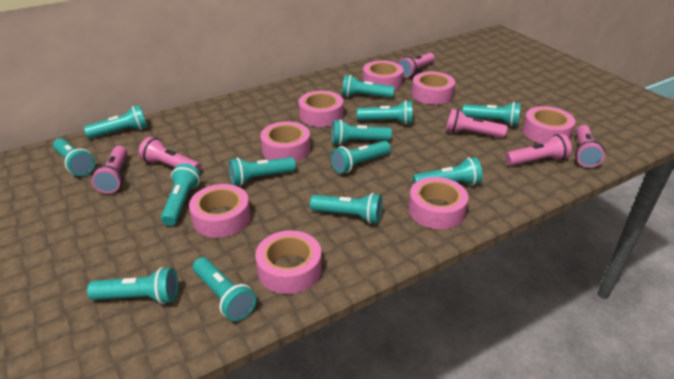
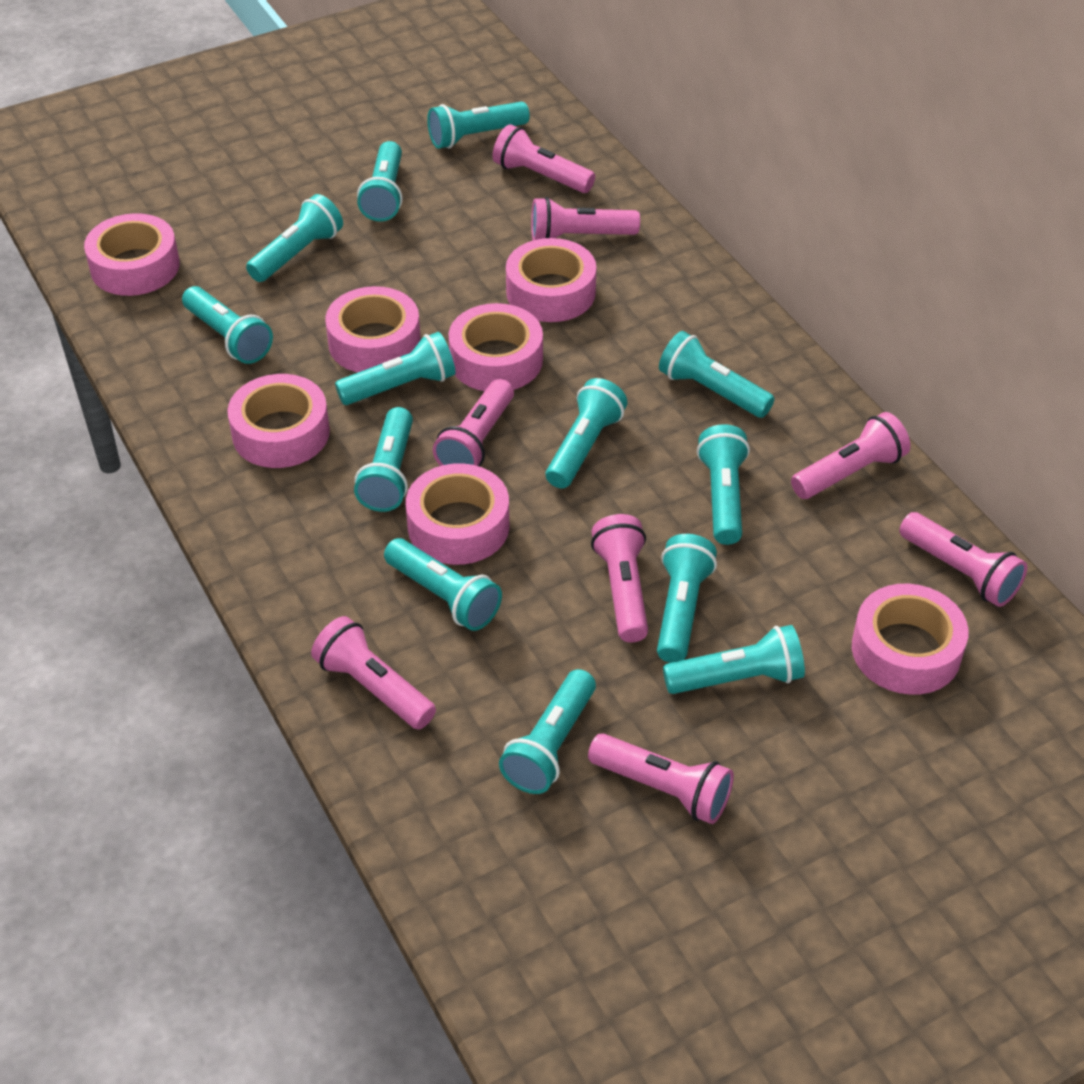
pink flashlight: [92,146,128,194] [139,137,201,172] [398,53,435,78] [446,109,507,138] [505,134,572,166] [575,125,605,168] = 6 -> [311,616,436,729] [433,379,514,466] [493,124,595,193] [531,197,640,240] [588,733,734,824] [591,514,648,642] [791,412,910,499] [899,512,1027,607] = 8
pink tape: [189,184,251,238] [255,230,322,294] [260,121,310,162] [299,91,343,127] [363,60,404,90] [408,177,469,229] [412,71,455,105] [522,106,576,144] = 8 -> [84,213,180,296] [227,374,330,468] [325,286,421,372] [406,463,510,565] [449,303,543,391] [506,238,596,322] [852,584,968,695] = 7

